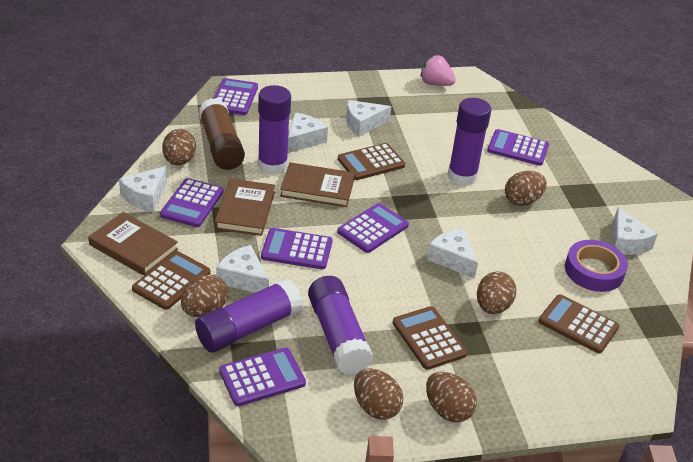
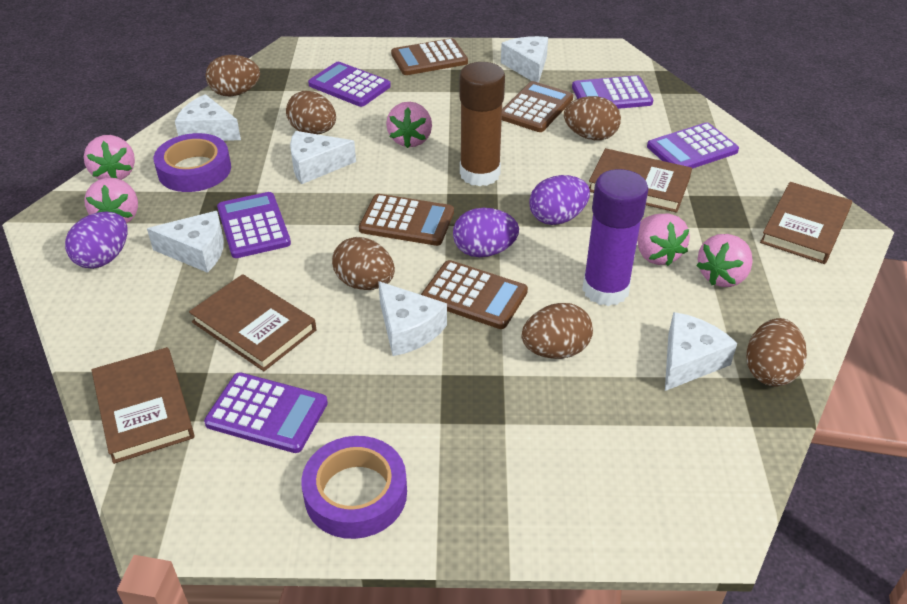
brown book: [88,212,178,276] [214,179,275,236] [280,162,355,207] = 3 -> [92,347,195,464] [189,274,316,371] [589,148,692,213] [760,182,852,264] = 4
pink strawberry: [420,55,456,86] = 1 -> [84,135,135,180] [84,178,138,224] [386,102,432,148] [637,214,690,266] [696,234,753,287] = 5
purple calculator: [160,178,223,227] [214,78,258,115] [219,348,306,406] [261,228,333,269] [337,203,409,253] [487,129,549,166] = 6 -> [204,372,328,453] [217,192,291,258] [308,62,391,107] [572,75,653,109] [647,122,739,169] = 5
purple egg: none = 0 -> [65,212,128,269] [453,208,519,257] [530,175,590,225] = 3
purple glue stick: [195,279,303,352] [258,85,291,175] [308,276,373,375] [448,98,491,186] = 4 -> [582,169,648,306] = 1
purple tape: [565,240,628,292] = 1 -> [154,133,231,192] [301,436,407,539] = 2

